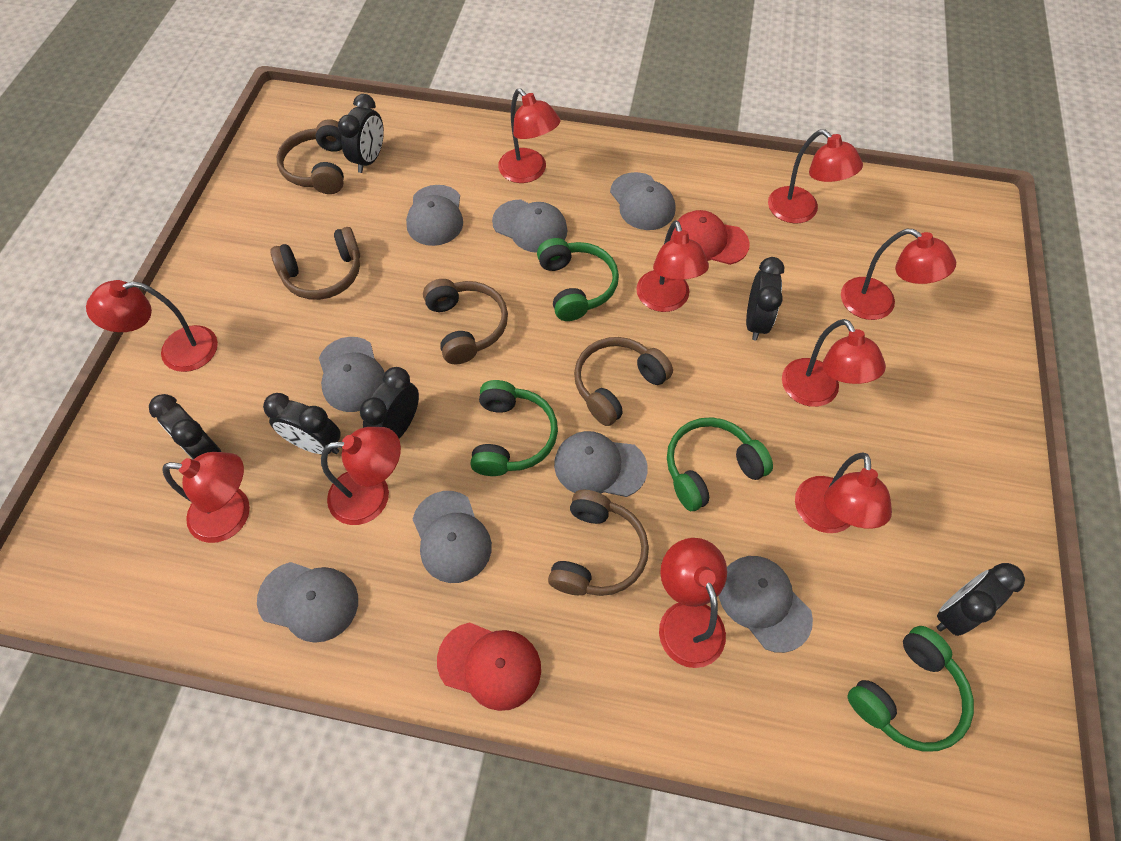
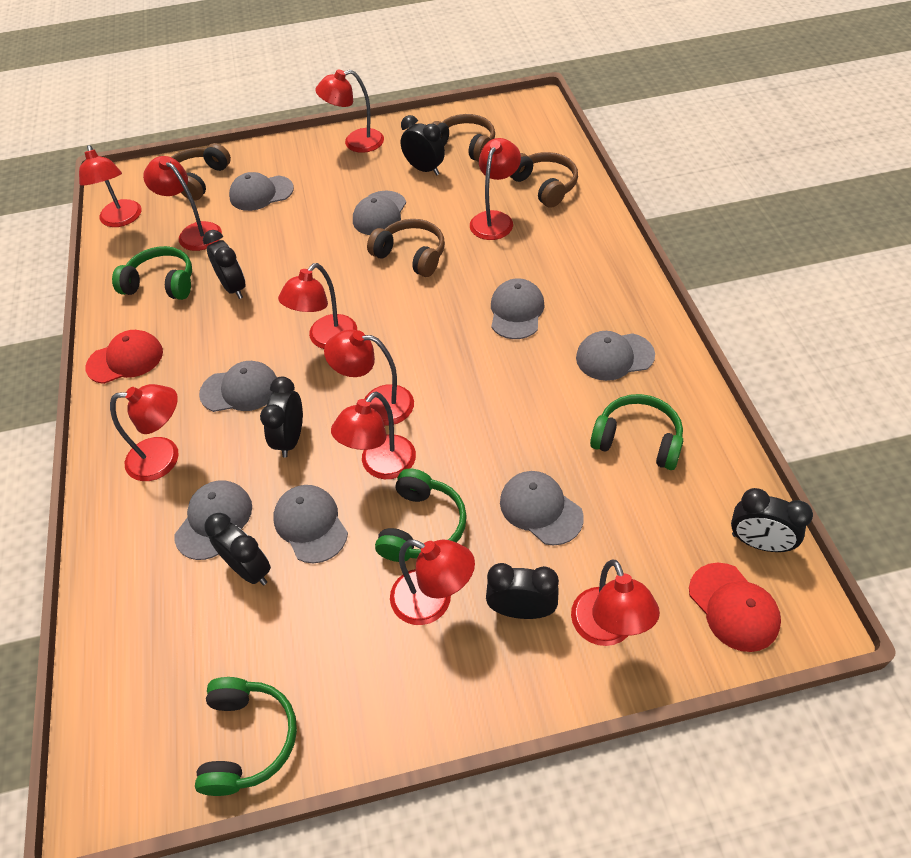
brown headphones: [271,227,360,300] [277,119,344,194] [423,279,508,364] [548,490,649,596] [574,337,673,426] = 5 -> [171,143,231,201] [367,219,445,277] [432,114,495,162] [509,152,578,208] = 4

